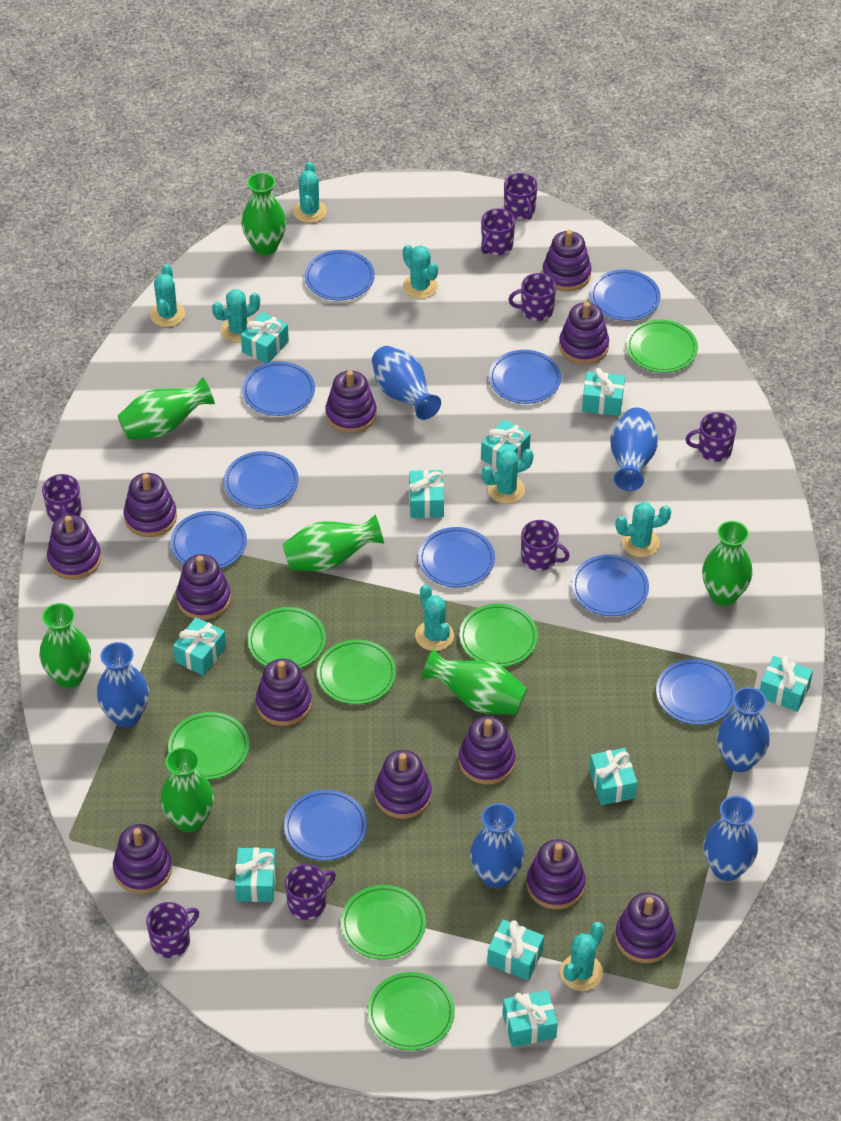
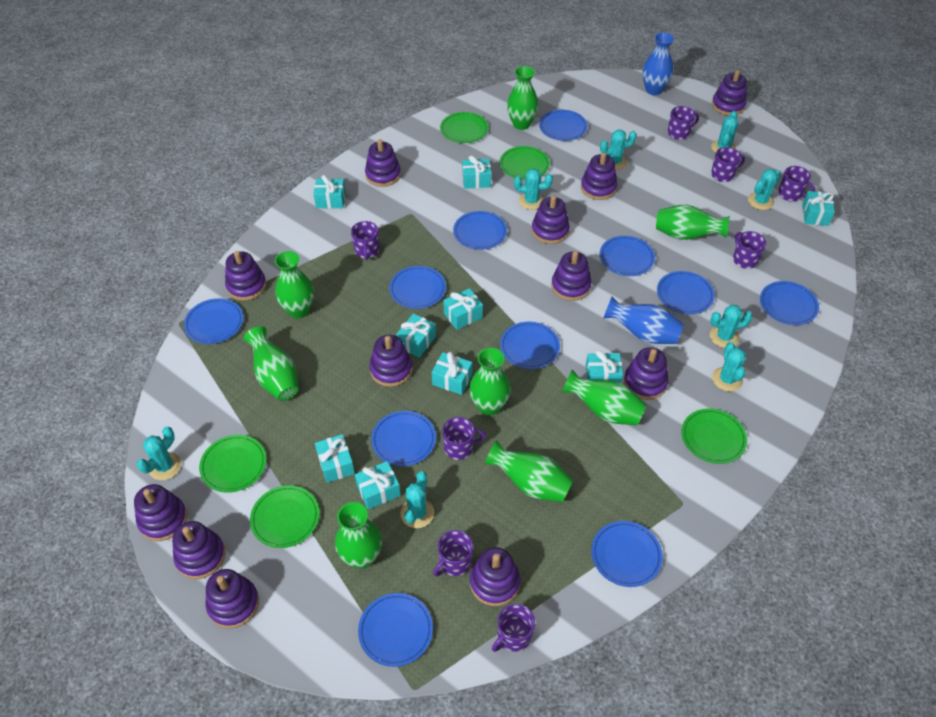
blue plate: [170,511,247,569] [224,451,299,509] [242,361,315,416] [284,790,367,861] [305,250,375,300] [418,527,495,588] [489,350,561,404] [572,555,649,616] [590,270,661,321] [656,659,736,725] = 10 -> [184,298,244,344] [358,593,433,667] [371,411,436,466] [389,266,446,309] [453,211,507,250] [500,322,560,369] [539,110,588,141] [591,521,663,587] [599,236,655,276] [657,271,715,314] [760,281,819,325] = 11
blue vase: [97,642,149,727] [372,346,441,420] [470,803,525,889] [610,408,658,491] [703,796,758,881] [717,687,770,772] = 6 -> [603,297,684,344] [642,32,674,95] = 2
green plate: [168,712,249,780] [247,607,326,668] [317,640,396,704] [341,885,426,960] [367,972,455,1050] [459,603,538,667] [626,319,698,373] = 7 -> [199,435,266,493] [250,485,319,548] [440,112,489,143] [499,146,550,180] [682,409,747,464] = 5
green vase: [39,603,91,688] [118,378,215,439] [160,747,214,832] [241,172,286,255] [283,514,384,571] [421,649,527,715] [702,521,752,606] = 7 -> [244,326,299,401] [275,251,314,318] [335,502,382,569] [469,348,511,415] [485,440,573,502] [507,66,539,130] [562,369,647,426] [656,205,730,240] = 8
turquoise gift: [173,617,226,676] [235,847,276,902] [241,312,289,363] [409,470,444,518] [481,419,530,468] [487,920,544,981] [503,990,558,1047] [582,368,625,416] [589,748,637,805] [760,656,813,712] = 10 -> [313,175,346,208] [315,434,355,483] [355,461,401,509] [396,313,436,358] [432,352,472,395] [443,288,483,330] [462,155,491,189] [585,350,623,383] [802,191,835,226] = 9

